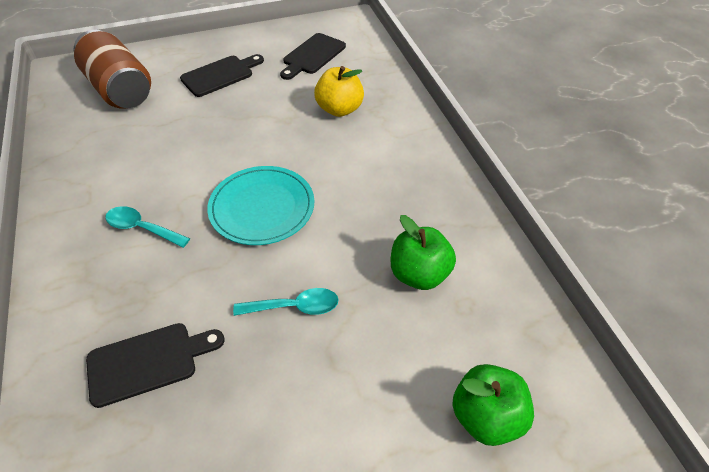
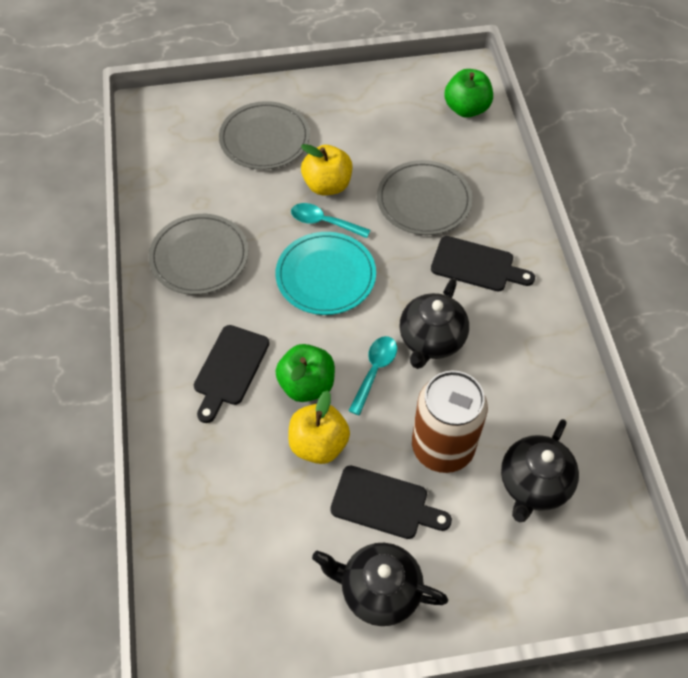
black teapot: none = 0 -> [312,543,448,626] [399,278,469,369] [501,419,579,522] = 3
grey plate: none = 0 -> [149,214,248,295] [219,101,310,170] [377,160,472,235] = 3
yellow apple: [314,66,364,117] = 1 -> [288,390,350,464] [301,144,352,195] = 2

